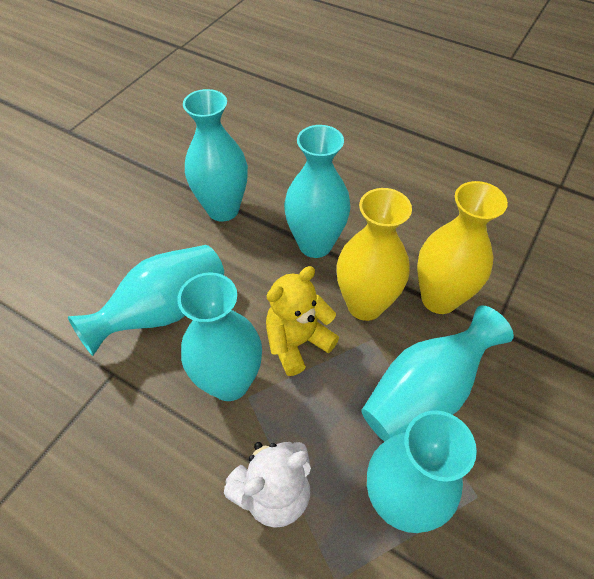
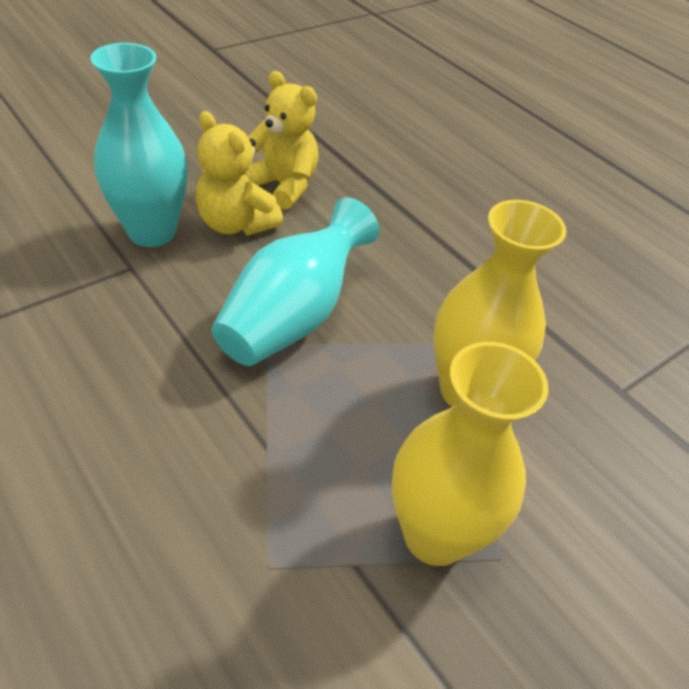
turquoise vase: [68,245,224,356] [178,272,262,401] [183,89,248,222] [284,125,351,258] [362,306,514,442] [367,410,477,533] = 6 -> [90,43,188,247] [212,197,379,366] = 2
white teddy bear: [224,442,311,528] = 1 -> none = 0
yellow teddy bear: [266,266,339,376] = 1 -> [195,111,283,235] [245,71,318,210] = 2

